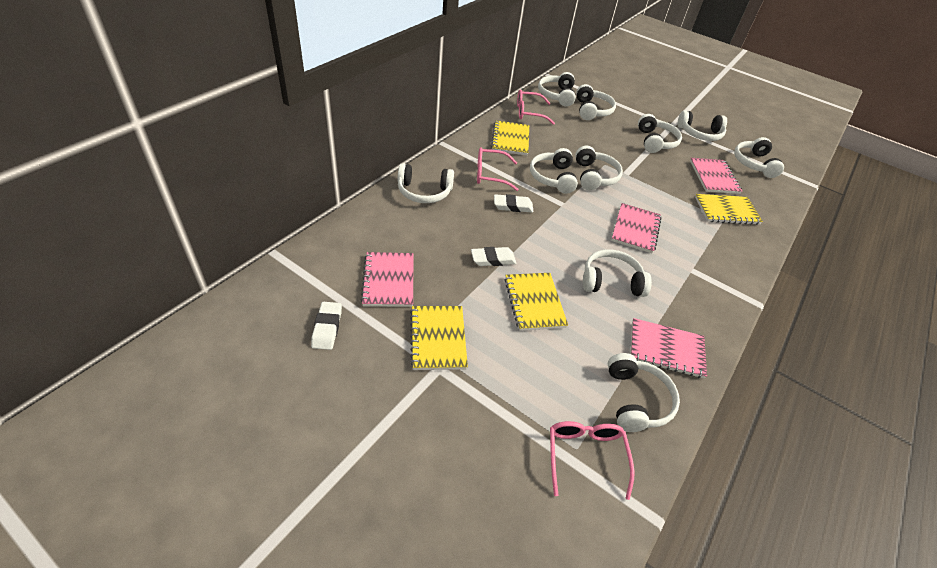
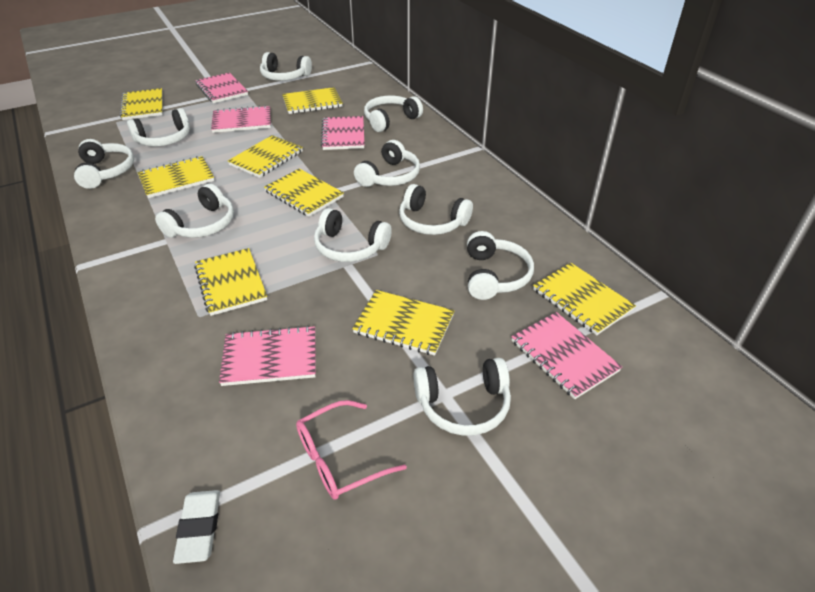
pink glasses: [477,147,519,191] [517,89,555,125] [550,421,634,500] = 3 -> [296,400,407,500] = 1
pink notebook: [361,252,414,307] [611,203,662,253] [631,318,707,378] [690,158,742,194] = 4 -> [195,72,248,103] [211,105,271,133] [219,325,316,386] [321,116,365,150] [511,312,622,399] = 5
white eraser: [311,302,342,350] [471,247,516,266] [494,194,533,213] = 3 -> [173,490,220,564] = 1
yellow notebook: [410,306,468,370] [491,120,529,155] [504,273,568,331] [695,194,763,225] = 4 -> [120,88,163,120] [138,156,214,198] [194,248,267,316] [228,135,303,178] [264,168,344,217] [282,87,343,114] [352,290,455,356] [533,263,636,335] = 8

